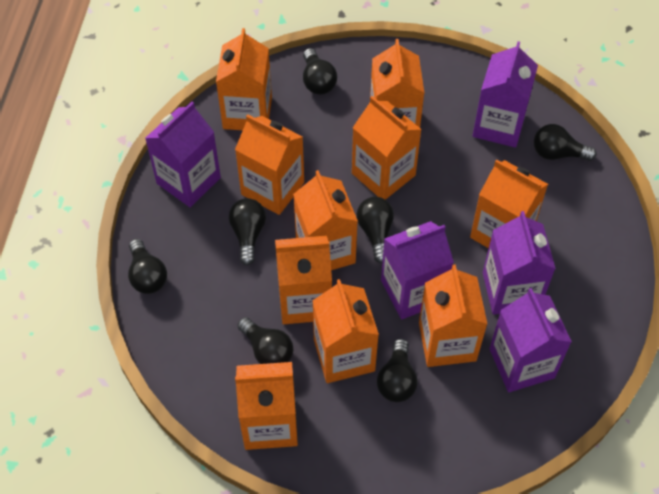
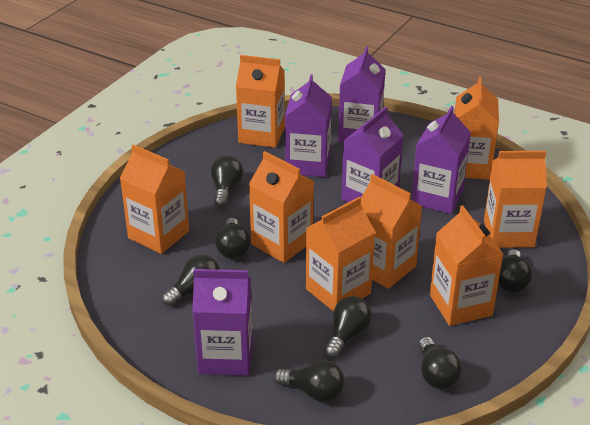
orange carton: [216,28,272,130] [235,114,304,215] [235,362,298,450] [275,235,332,324] [293,170,358,270] [312,279,379,383] [352,96,422,200] [370,39,424,128] [419,264,487,367] [470,160,548,248] = 10 -> [120,145,189,254] [236,55,285,148] [249,151,314,263] [306,197,375,312] [361,174,422,289] [430,205,503,326] [454,77,499,180] [484,151,547,248] = 8

